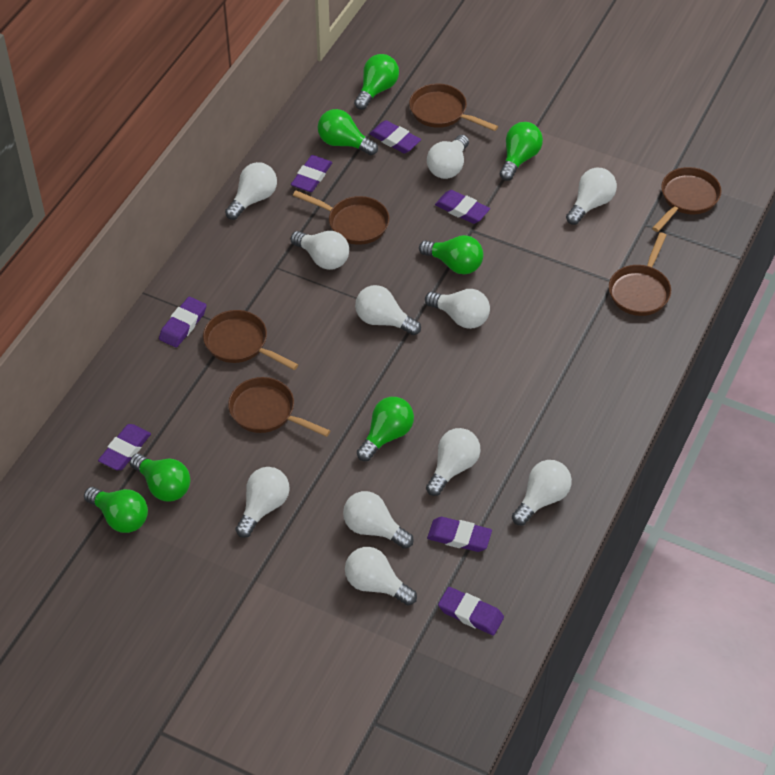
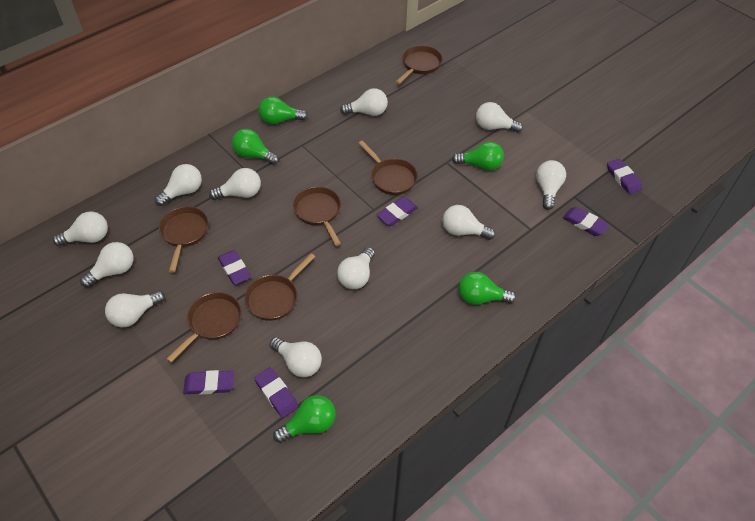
green light bulb: [84,487,148,533] [130,454,190,502] [318,109,378,155] [354,54,399,110] [357,397,414,461] [419,235,483,274] [500,122,543,181] = 7 -> [232,129,279,165] [258,96,308,124] [273,395,336,443] [452,142,504,171] [459,272,516,305] = 5
purple eraser: [98,424,151,470] [159,297,207,348] [291,155,332,192] [369,120,421,153] [427,517,492,552] [435,190,490,224] [438,587,504,635] = 7 -> [183,370,234,395] [218,250,251,285] [254,367,299,418] [377,197,418,226] [563,207,609,236] [607,159,642,194] = 6

